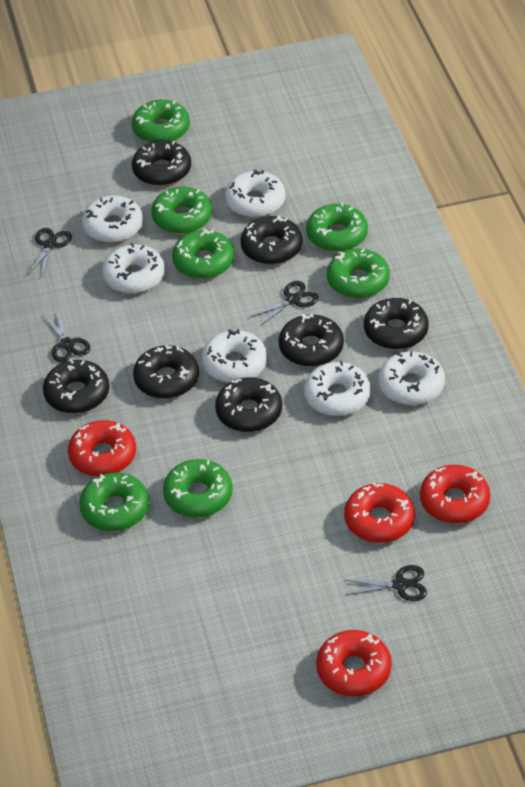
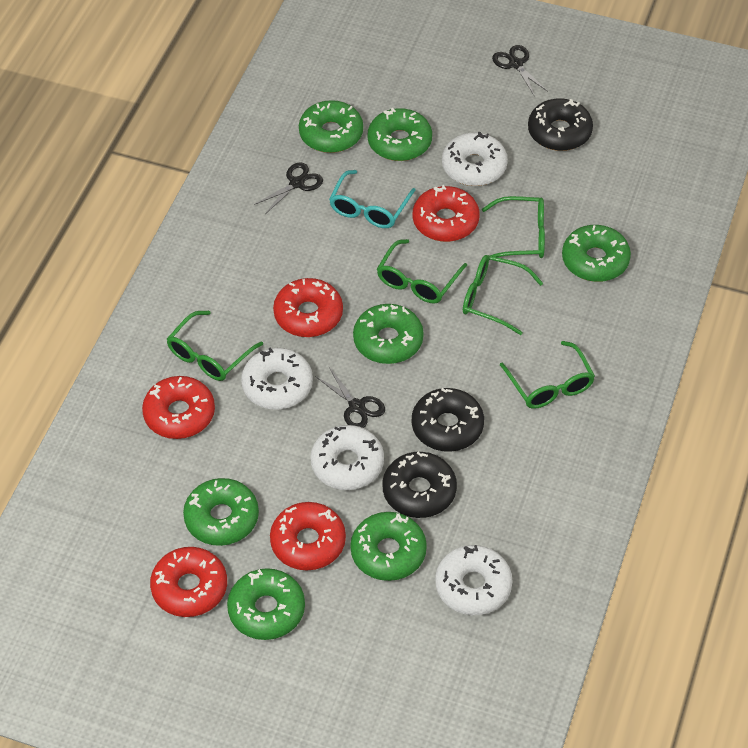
black donut: [43,359,109,414] [132,140,191,186] [133,345,199,399] [215,377,282,432] [240,215,303,265] [279,313,344,367] [364,298,428,349] = 7 -> [382,451,457,518] [412,388,484,452] [528,99,593,151] = 3
black scissors: [28,228,72,278] [43,310,90,362] [250,281,319,327] [345,565,427,601] = 4 -> [254,162,323,214] [315,367,385,428] [492,45,548,95] = 3
green glasses: none = 0 -> [167,311,263,381] [377,239,467,304] [463,255,543,335] [482,196,545,258] [500,341,595,409] = 5
red donut: [68,420,136,477] [316,630,392,697] [344,483,415,543] [420,465,490,524] = 4 -> [142,376,215,439] [150,547,227,617] [270,502,346,570] [273,278,343,337] [413,185,479,242] = 5
turquoise glasses: none = 0 -> [329,170,416,228] = 1
white donut: [82,195,143,243] [102,243,165,294] [202,329,267,383] [225,169,285,218] [304,361,371,416] [379,351,445,405] = 6 -> [241,347,313,410] [310,425,384,490] [435,545,513,615] [442,132,508,186] = 4

